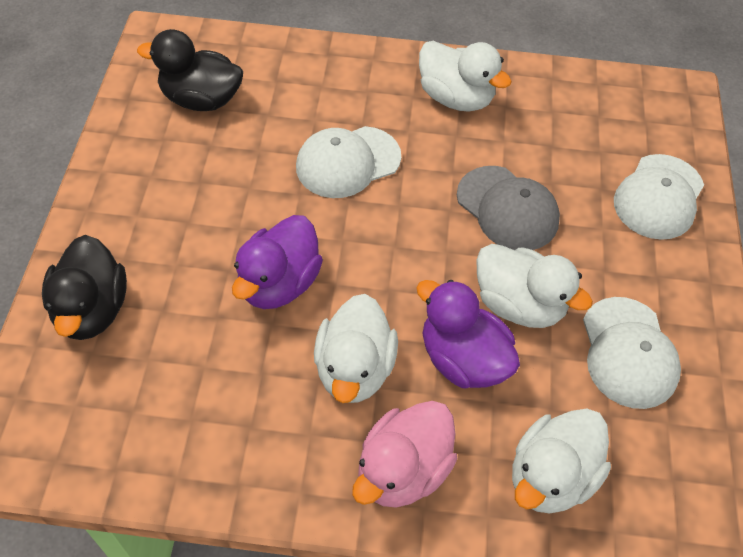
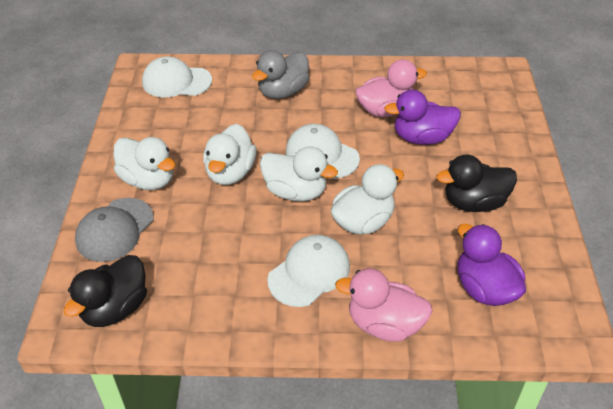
grey duck: none = 0 -> [252,50,310,99] = 1
pink duck: [352,401,457,508] = 1 -> [335,268,433,342] [355,59,427,117] = 2

